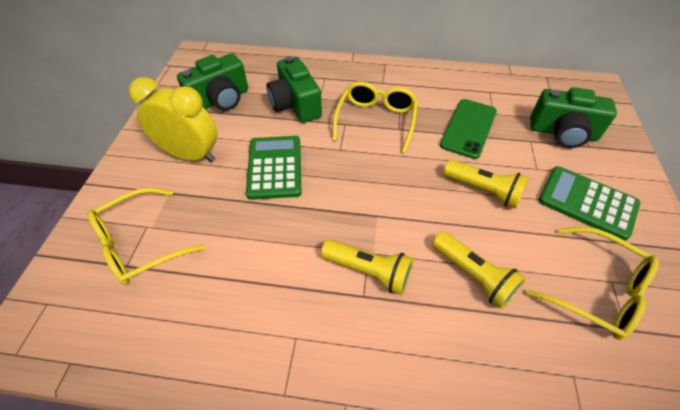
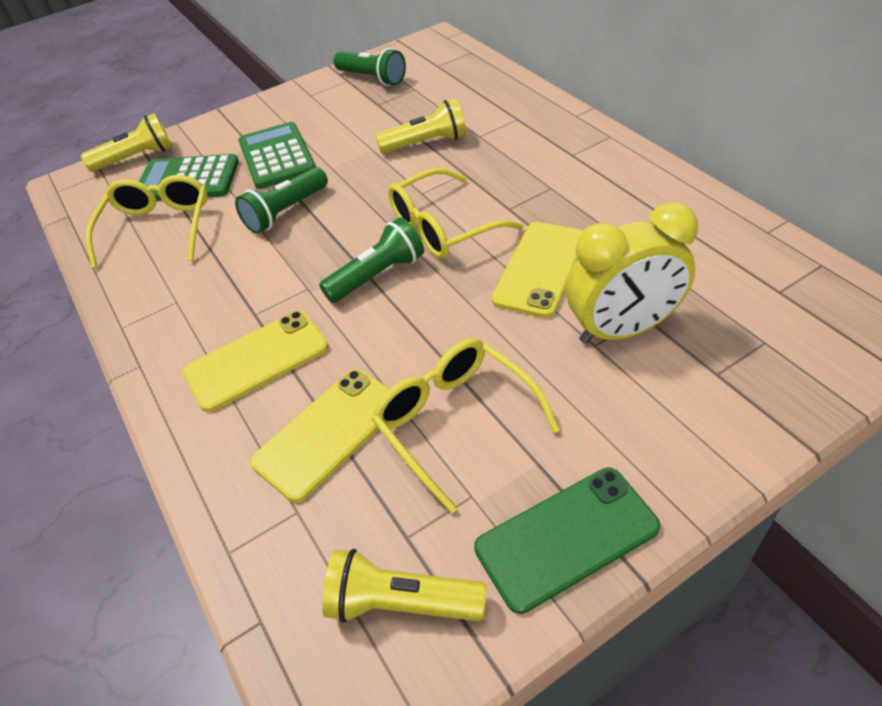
green camera: [177,54,248,111] [266,56,322,123] [530,87,617,148] = 3 -> none = 0
green flashlight: none = 0 -> [235,167,328,234] [319,217,424,303] [334,48,406,86] = 3
yellow phone: none = 0 -> [183,310,328,412] [250,369,390,502] [492,222,583,318] = 3

